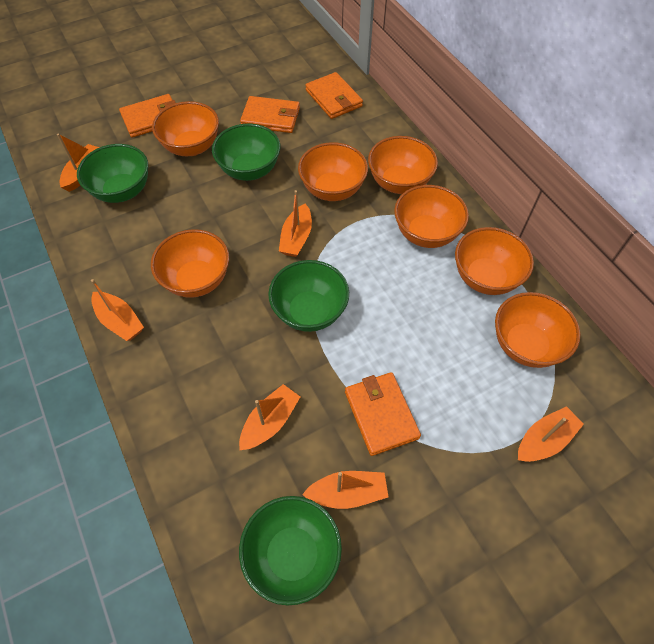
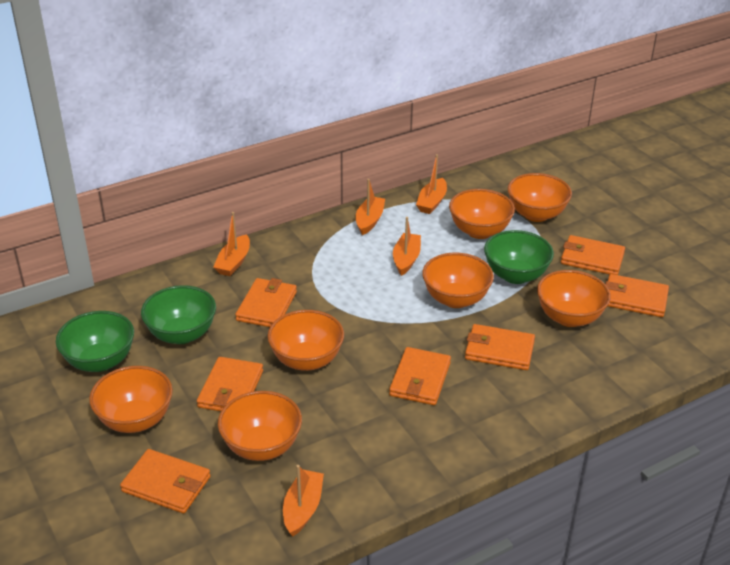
green bowl: [77,144,148,203] [212,124,280,181] [239,496,342,606] [268,260,349,332] = 4 -> [56,311,134,372] [141,285,216,344] [484,230,554,284] = 3
orange boat: [57,133,100,192] [91,279,144,341] [239,384,300,450] [279,190,312,257] [302,471,388,509] [518,406,584,462] = 6 -> [213,212,250,276] [283,465,324,537] [356,179,385,235] [393,217,421,276] [416,154,447,214] = 5
orange wallet: [119,94,176,138] [240,96,300,133] [305,72,363,119] [345,372,421,456] = 4 -> [120,449,211,514] [197,357,263,411] [235,278,297,327] [389,347,451,405] [465,324,535,370] [561,235,625,275] [605,274,669,317] = 7

